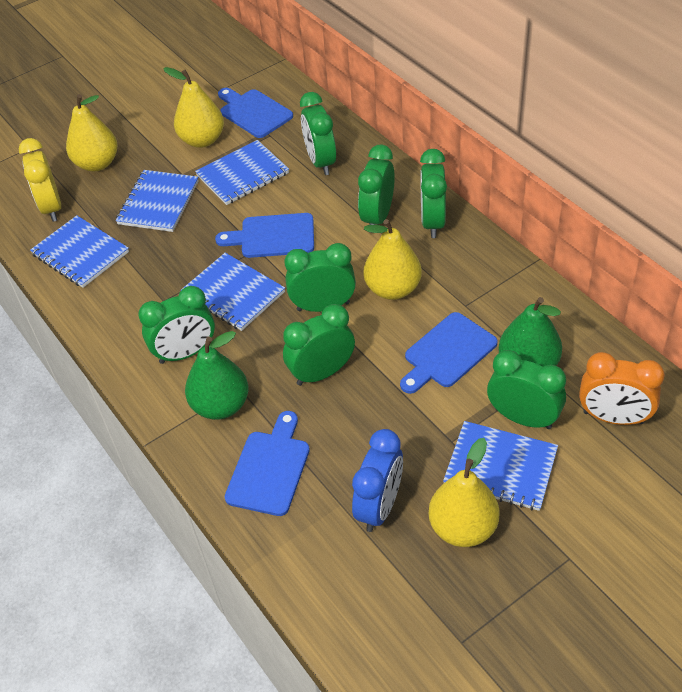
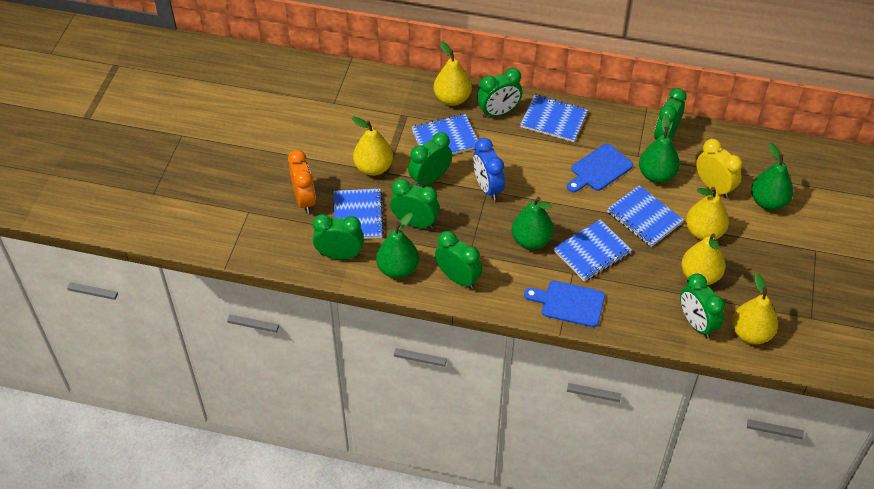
blue cutting board: [215,213,314,258] [218,88,293,138] [225,411,310,516] [400,312,498,394] = 4 -> [524,281,605,327] [567,144,633,192] = 2
green pear: [185,331,249,420] [498,297,562,367] = 2 -> [376,213,419,279] [511,197,554,250] [639,114,680,183] [751,143,793,210] = 4
yellow pear: [66,94,118,171] [163,67,224,148] [364,219,422,300] [429,438,500,547] = 4 -> [352,117,393,176] [434,41,472,106] [681,233,725,285] [686,187,729,240] [732,273,778,344] = 5

